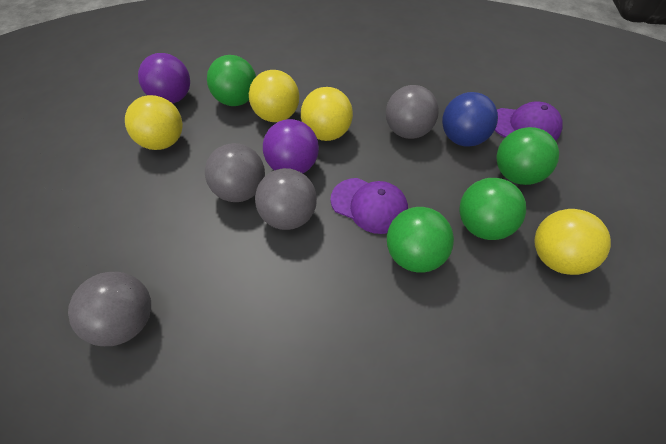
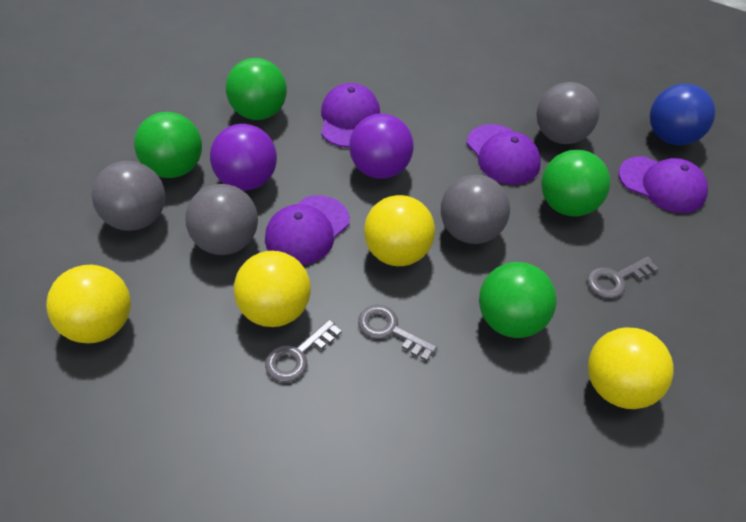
grey key: none = 0 -> [265,319,342,382] [358,305,437,361] [587,257,659,299] = 3
purple cap: [330,178,408,234] [494,102,563,141] = 2 -> [265,195,350,265] [321,83,380,147] [467,124,541,184] [619,156,708,213] = 4

